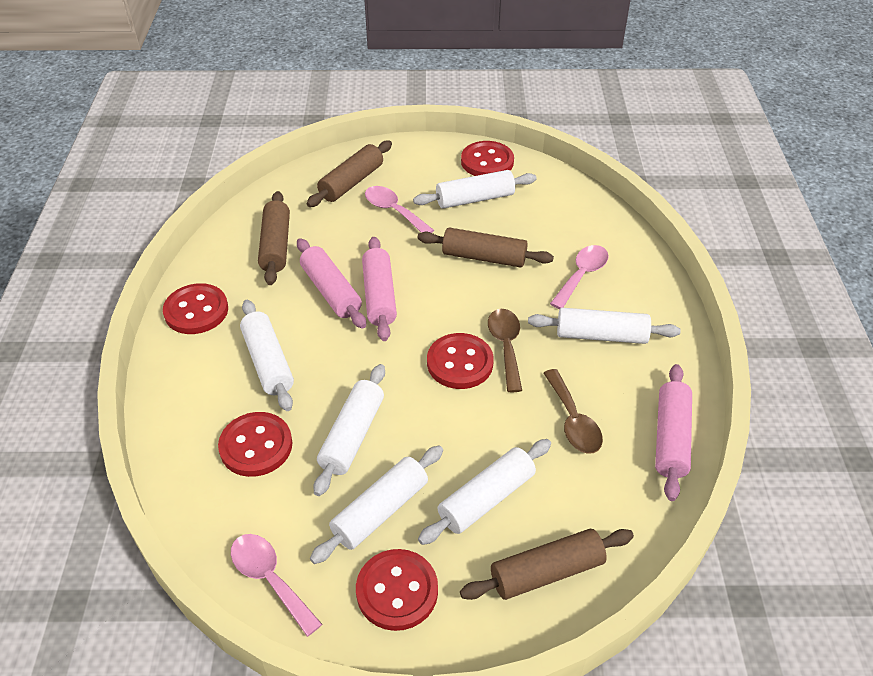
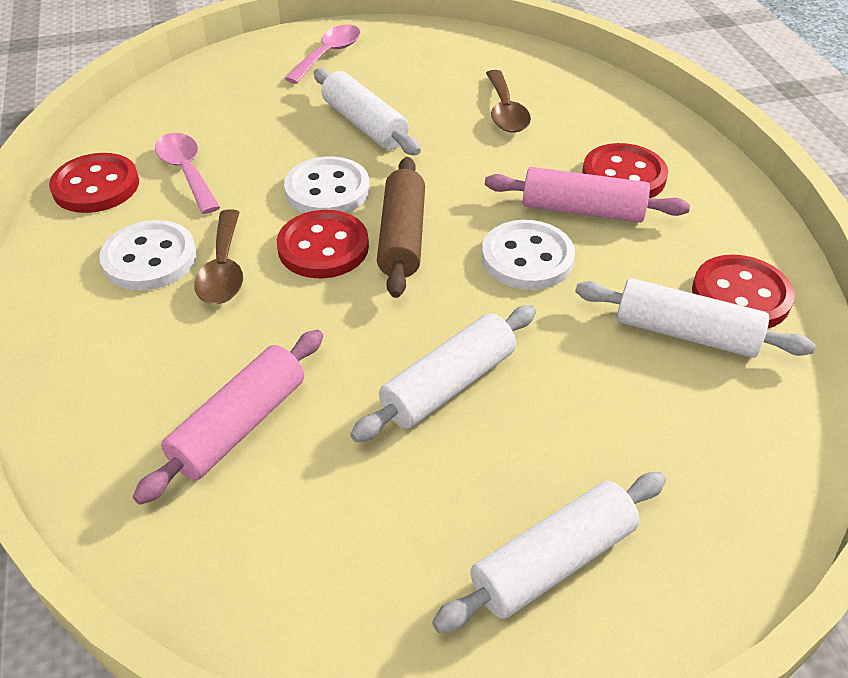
brown rolling pin: [258,191,290,285] [306,141,392,207] [417,228,554,268] [460,529,634,600] = 4 -> [377,157,425,298] = 1
pink rolling pin: [297,238,366,329] [362,237,397,341] [655,364,692,501] = 3 -> [133,330,323,505] [485,167,690,223] = 2
pink spoon: [231,534,322,637] [365,186,434,233] [550,245,609,309] = 3 -> [155,133,220,214] [285,25,360,84] = 2
red button: [163,283,228,334] [218,412,292,477] [356,549,438,631] [427,333,494,389] [461,141,514,176] = 5 -> [49,153,139,213] [277,210,369,278] [582,143,668,198] [692,255,795,328] = 4
white button: none = 0 -> [99,220,197,291] [284,156,370,213] [482,220,575,290] = 3
white rolling pin: [240,300,294,411] [310,445,443,564] [313,364,385,496] [413,170,537,209] [418,439,551,545] [528,308,681,344] = 6 -> [314,68,421,155] [350,305,536,442] [432,472,666,633] [575,278,815,358] = 4

